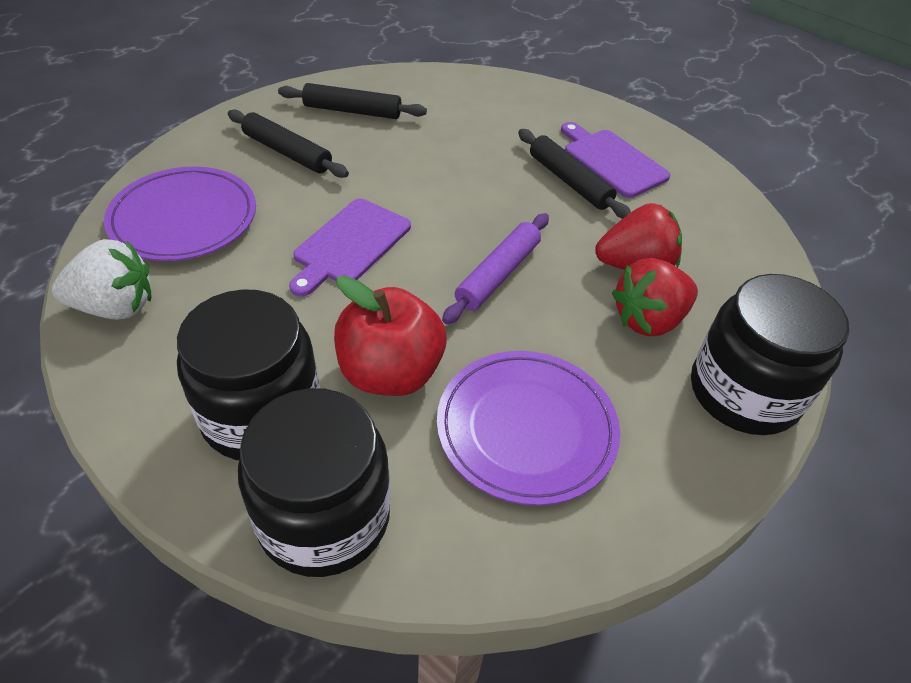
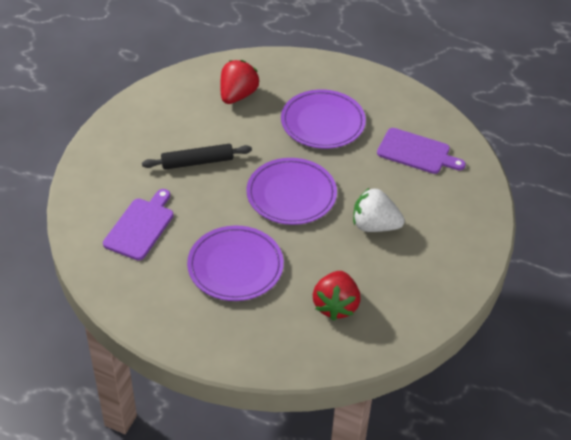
black jar: [177,289,320,460] [238,388,390,577] [691,274,849,435] = 3 -> none = 0
black rolling pin: [228,109,349,178] [278,83,427,119] [518,129,631,219] = 3 -> [142,144,252,170] = 1
purple plate: [104,166,256,261] [437,351,620,506] = 2 -> [187,226,284,301] [246,158,337,225] [281,90,366,149] = 3
purple rolling pin: [442,213,549,324] = 1 -> none = 0
red apple: [334,275,447,396] = 1 -> none = 0

